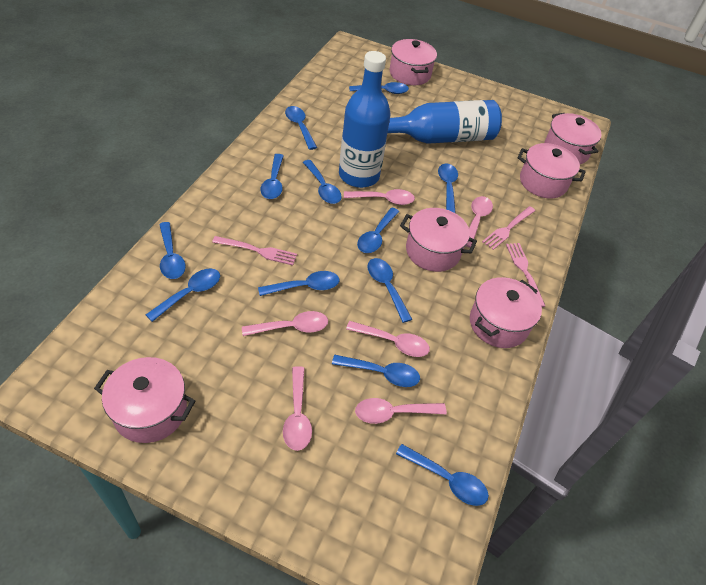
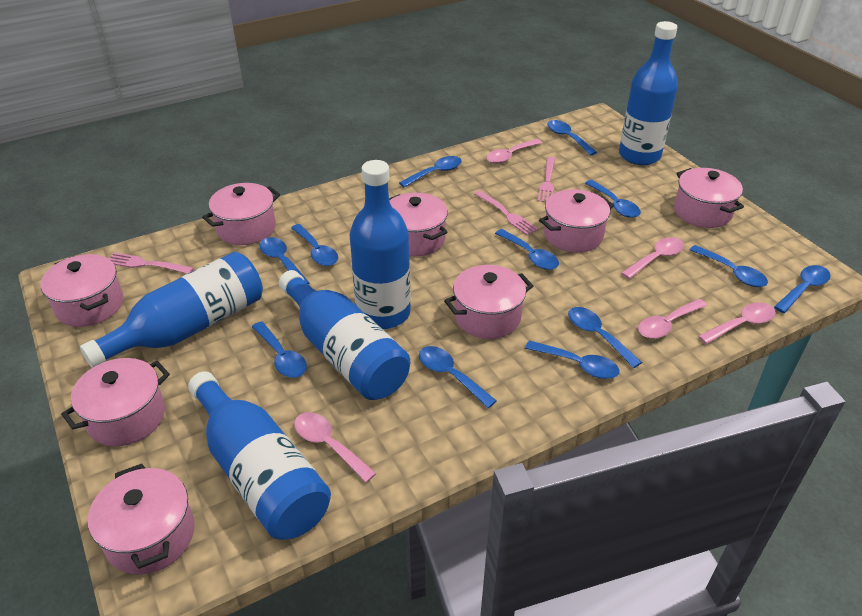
blue bottle: [339,51,391,188] [388,100,502,144] = 2 -> [80,252,263,368] [188,371,331,540] [279,270,410,400] [350,160,411,329] [619,21,678,165] = 5
pink pot: [94,357,195,443] [390,39,437,85] [400,208,477,272] [470,277,542,348] [517,143,586,199] [544,113,602,164] = 6 -> [40,254,123,327] [61,358,170,446] [88,464,195,575] [202,183,280,245] [389,193,448,256] [444,265,533,339] [539,189,614,253] [674,168,744,228] = 8
pink spoon: [242,311,328,336] [283,366,312,451] [344,189,415,205] [346,321,430,357] [355,398,447,424] [466,196,493,247] = 6 -> [294,412,376,483] [486,139,542,164] [621,237,684,279] [638,299,707,339] [698,302,776,344] = 5

